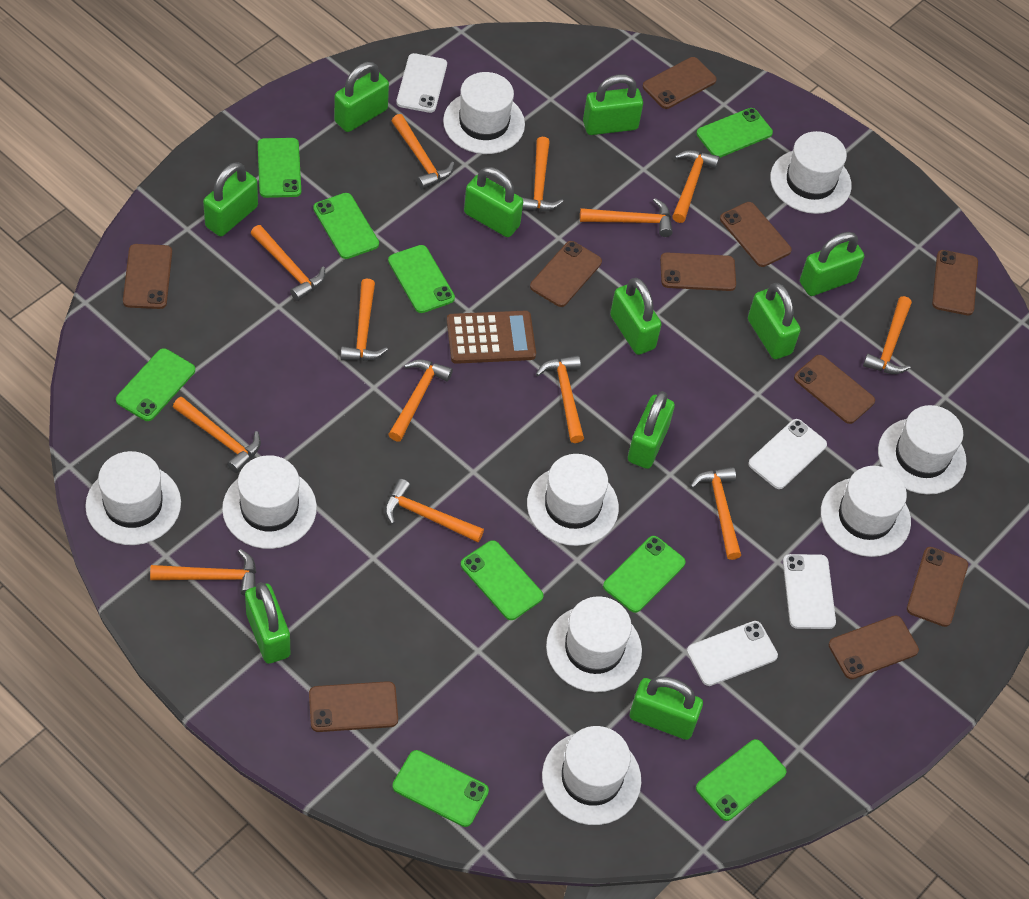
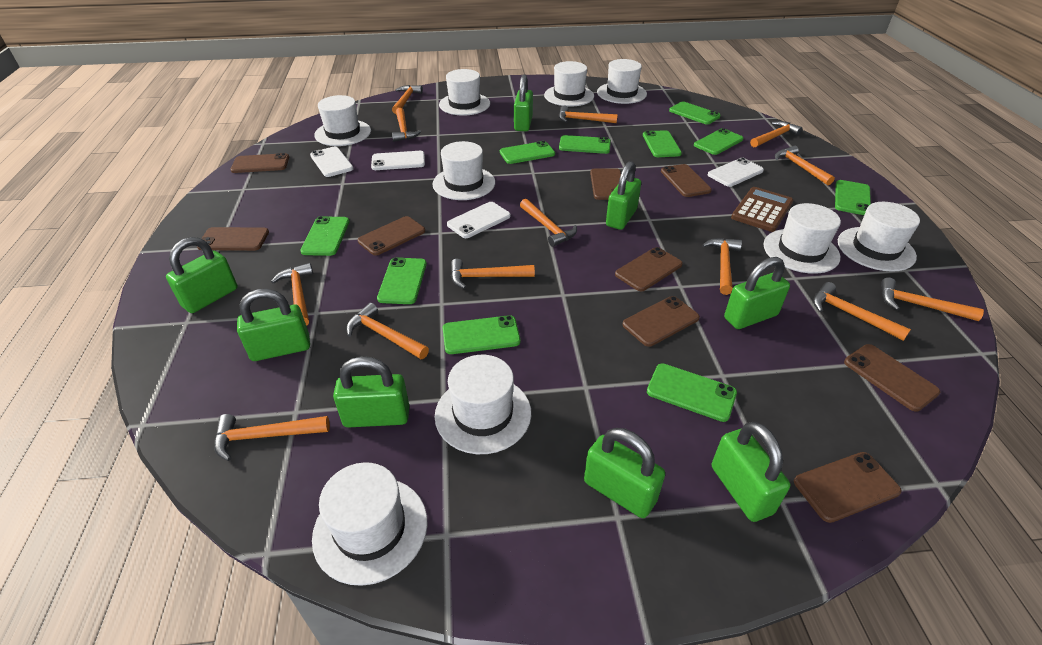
brown phone: [123,244,172,309] [309,681,398,732] [530,241,602,307] [643,57,717,109] [660,252,736,291] [720,202,792,267] [794,355,875,424] [829,615,919,679] [907,547,968,627] [932,250,978,315] = 10 -> [197,227,269,251] [230,153,289,173] [358,216,425,256] [590,168,621,200] [615,247,683,291] [622,296,700,347] [661,164,712,197] [794,452,902,523] [844,344,940,412] = 9
green padlock: [203,162,258,236] [245,582,290,664] [334,62,389,132] [464,167,523,237] [583,74,643,135] [610,278,662,355] [628,391,675,469] [630,676,703,740] [748,283,801,359] [800,232,864,296] = 10 -> [166,237,237,313] [237,289,310,361] [333,356,409,428] [514,74,533,131] [584,428,665,518] [606,161,641,230] [712,422,790,522] [724,257,790,329] = 8
green phone: [116,348,195,421] [258,138,301,198] [313,193,379,259] [388,245,455,313] [392,750,489,827] [461,540,543,620] [603,536,686,613] [696,108,773,158] [696,739,787,821] = 9 -> [300,216,350,256] [377,257,427,304] [442,315,520,354] [500,141,555,164] [559,135,611,154] [643,130,682,157] [647,363,737,422] [669,101,720,125] [694,128,743,155] [835,180,871,215] = 10

